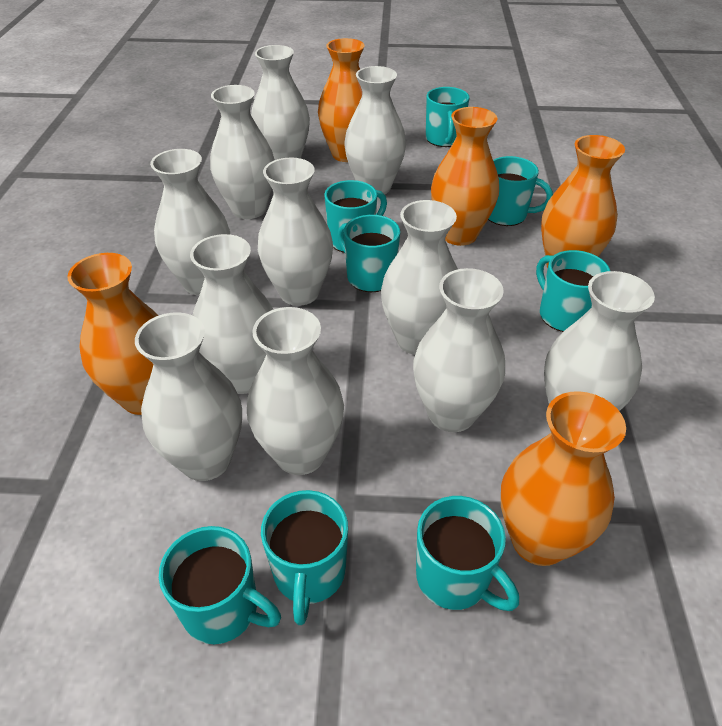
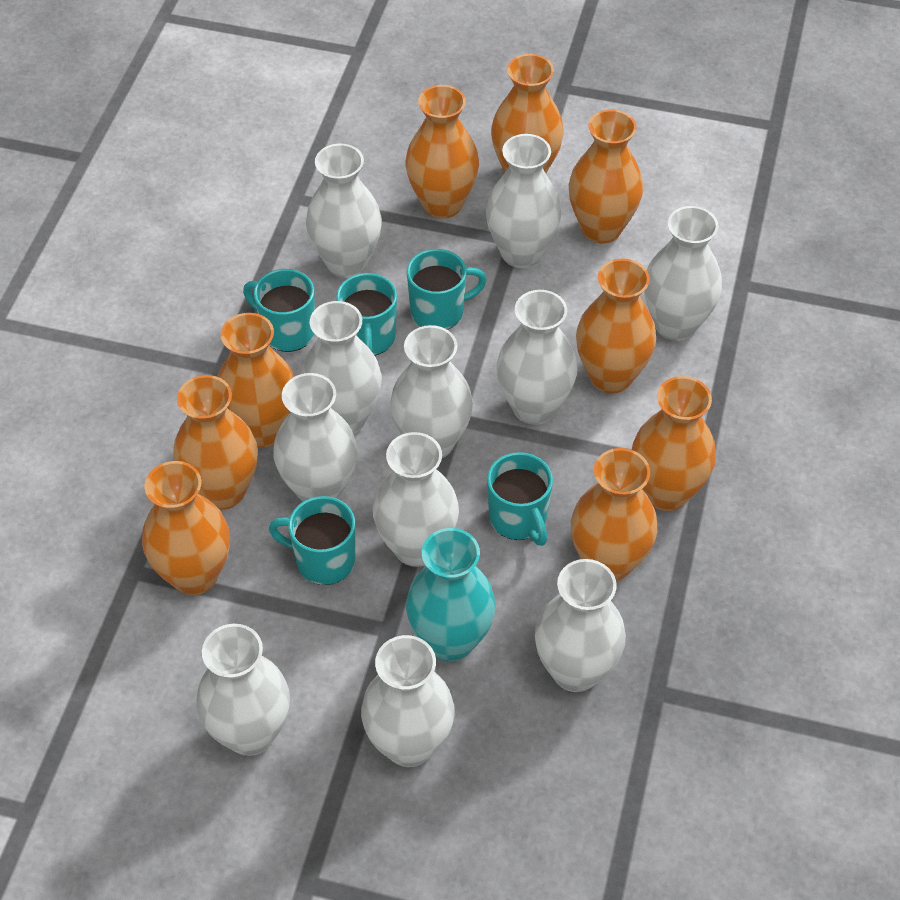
orange vase: [67,253,159,415] [318,38,365,162] [431,107,499,246] [501,391,626,566] [541,135,625,268] = 5 -> [142,461,230,595] [173,375,258,510] [217,313,294,448] [406,85,479,219] [491,54,564,173] [569,109,643,244] [571,448,657,582] [576,258,656,394] [631,376,716,511] = 9
turquoise mug: [159,526,281,644] [261,490,348,625] [324,180,387,253] [337,215,400,292] [416,496,519,611] [426,87,469,147] [488,156,553,226] [536,250,610,332] = 8 -> [243,269,315,352] [269,496,355,585] [336,273,397,356] [407,249,487,330] [487,452,553,546] = 5
turquoise vase: none = 0 -> [406,528,496,661] = 1

